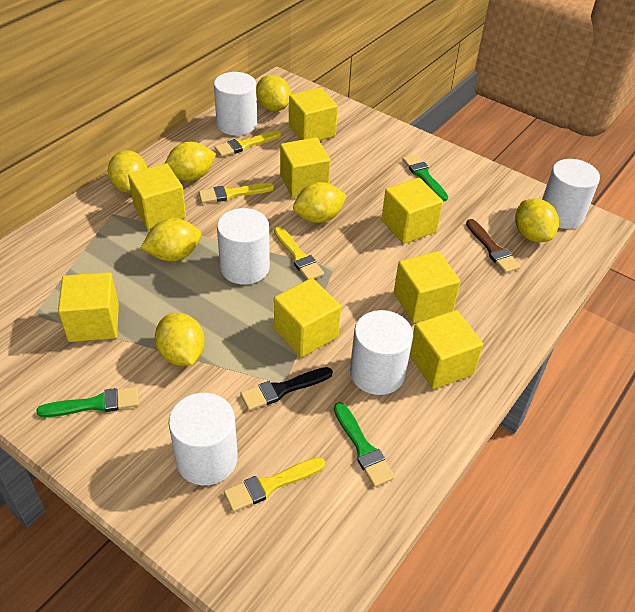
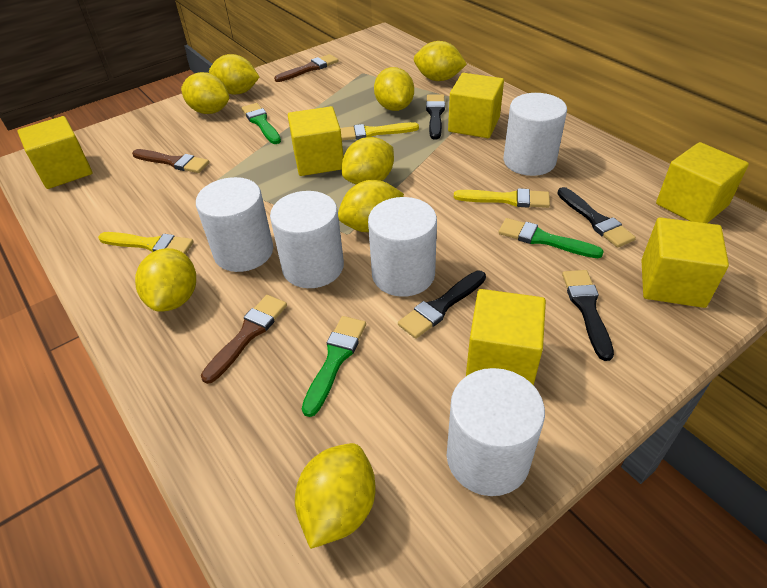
black brush: [240,367,333,411] = 1 -> [398,270,486,339] [426,94,445,139] [557,187,636,248] [562,270,614,361] = 4
brown brush: [466,219,521,273] = 1 -> [132,149,209,173] [201,295,287,384] [274,54,338,82] = 3
yellow brush: [198,183,274,203] [214,131,281,157] [224,457,325,512] [274,226,324,280] = 4 -> [98,232,194,255] [340,122,419,141] [454,188,550,208] = 3
yellow cube: [58,272,119,342] [128,163,186,229] [274,278,341,357] [280,137,331,198] [289,87,338,140] [382,178,443,244] [394,251,461,323] [410,310,483,389] = 8 -> [18,116,92,189] [288,106,343,176] [448,73,504,138] [466,289,546,386] [641,217,729,308] [656,142,749,223] = 6
yellow lemon: [108,150,147,193] [141,218,201,261] [155,313,205,366] [165,142,216,181] [256,75,291,112] [293,182,347,223] [515,198,559,242] = 7 -> [135,248,196,312] [181,72,229,114] [209,54,259,94] [295,443,376,549] [338,180,404,232] [342,137,394,184] [374,67,414,111] [414,41,467,81] = 8

